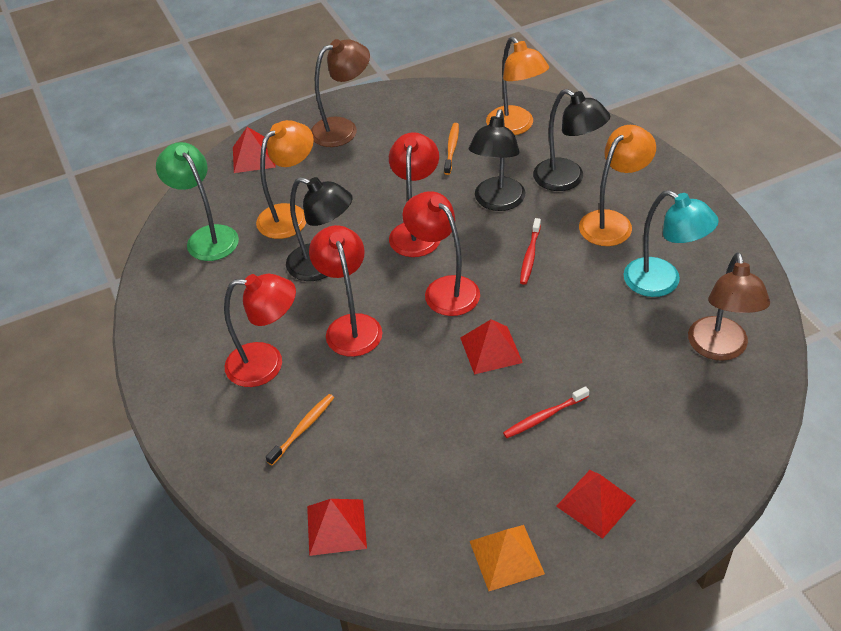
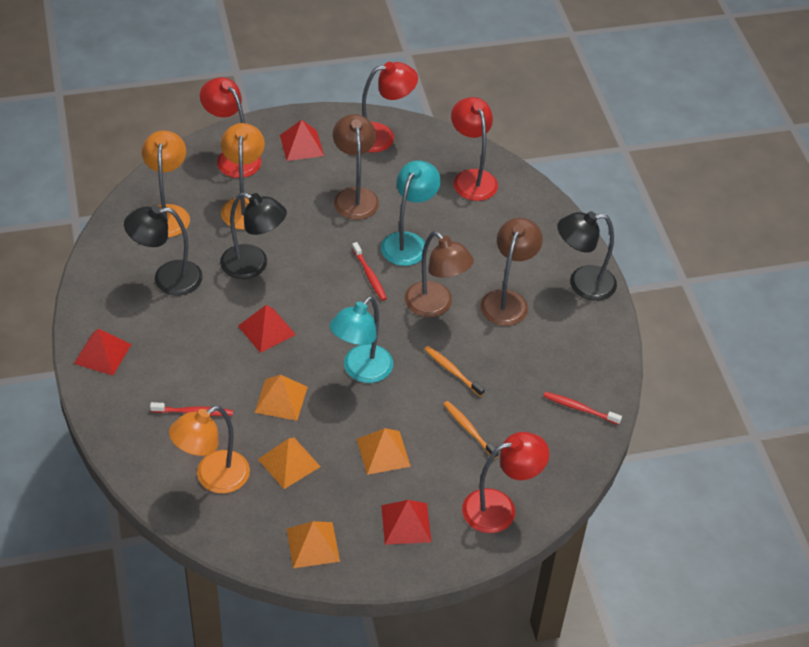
brown lamp: [311,39,370,147] [688,252,770,361] = 2 -> [333,114,379,220] [405,231,474,317] [480,218,543,326] = 3
green lamp: [156,142,239,261] = 1 -> none = 0
orange pyramid: [470,525,545,591] = 1 -> [254,375,308,421] [258,438,321,489] [287,521,340,568] [357,428,411,475] = 4
red toothbrush: [503,386,589,438] [520,218,541,285] = 2 -> [150,402,233,416] [352,242,387,301] [543,392,622,425] = 3
turquoise lamp: [623,190,719,297] = 1 -> [330,296,393,383] [381,160,441,266] = 2

